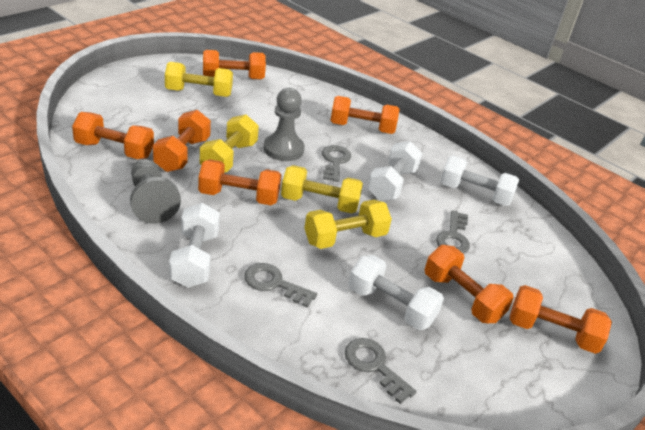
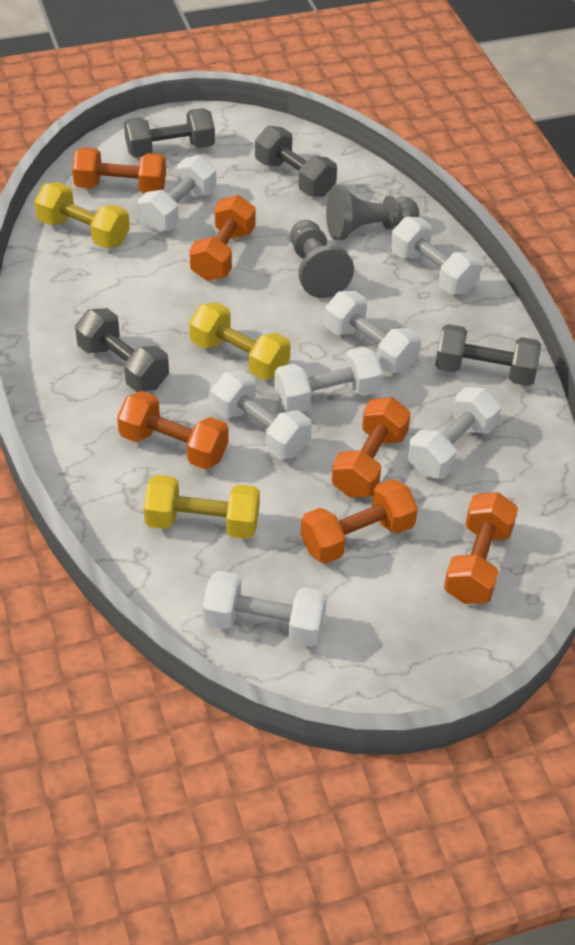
grey dumbbell: none = 0 -> [75,308,169,392] [124,108,215,158] [255,125,337,197] [435,324,541,386] = 4
grey key: [244,263,317,308] [322,145,351,182] [345,338,417,404] [436,210,470,254] = 4 -> none = 0
orange dumbbell: [72,112,154,159] [153,110,211,172] [198,159,281,205] [203,50,266,79] [330,96,399,134] [425,245,514,323] [510,285,612,354] = 7 -> [72,147,166,193] [117,391,229,469] [189,195,256,281] [301,479,418,564] [331,397,411,498] [444,492,518,604] = 6
white dumbbell: [169,203,220,288] [348,255,444,330] [368,141,423,201] [440,156,519,206] = 4 -> [138,155,216,232] [202,571,327,646] [211,371,312,459] [274,347,383,412] [324,291,421,373] [391,217,481,294] [408,387,501,478] = 7
yellow dumbbell: [165,62,233,97] [200,114,259,173] [281,165,363,213] [304,200,392,249] = 4 -> [34,182,130,248] [143,475,260,539] [189,302,291,380] = 3

